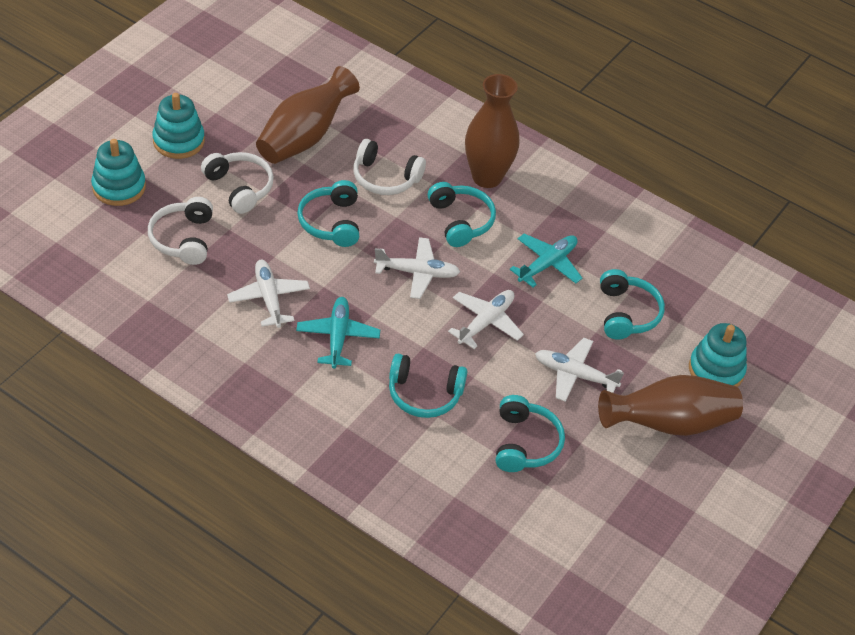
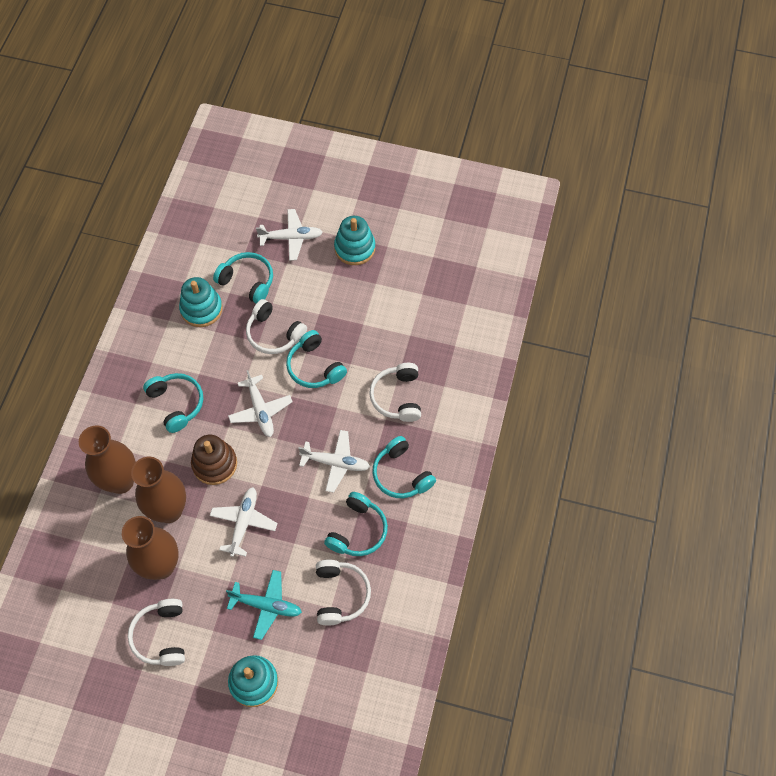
brown stacking toy: none = 0 -> [191,435,237,485] = 1
turquoise plane: [296,297,380,368] [510,234,582,287] = 2 -> [226,570,302,640] = 1
white headphones: [148,197,213,265] [201,152,274,214] [353,139,426,195] = 3 -> [128,599,185,666] [246,299,307,354] [316,560,371,626] [369,363,421,422] = 4

